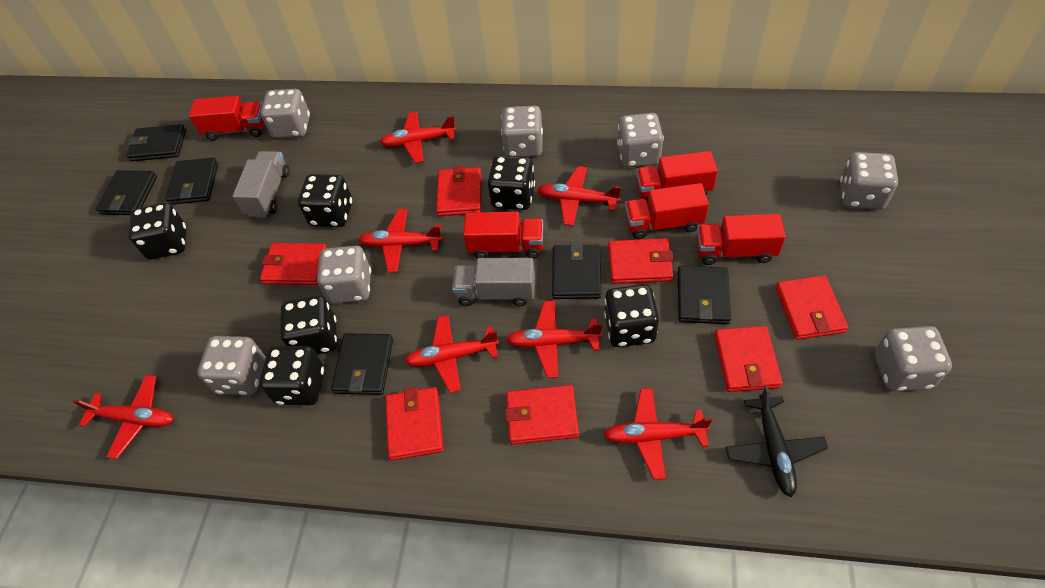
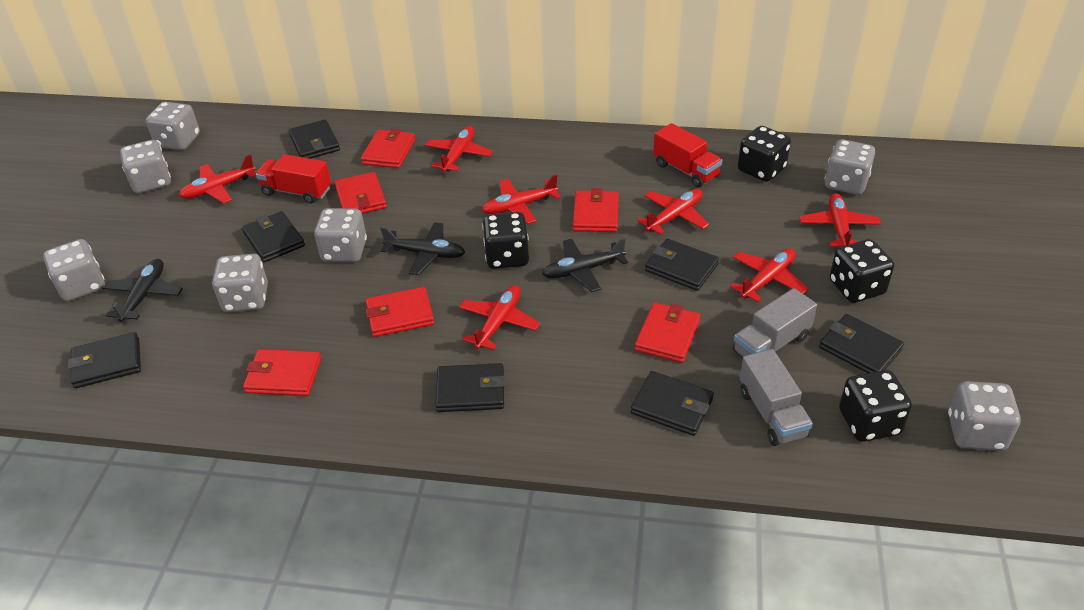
black dice: [128,202,186,260] [259,346,324,405] [280,295,337,354] [298,174,352,227] [487,155,535,210] [604,284,659,347] = 6 -> [482,212,529,269] [738,126,791,182] [830,239,894,303] [839,370,912,442] = 4
black plane: [726,386,828,497] = 1 -> [103,259,183,322] [380,222,465,275] [542,238,628,292] = 3
black wallet: [96,170,157,215] [126,124,186,161] [165,157,218,205] [331,334,393,395] [552,242,601,299] [678,266,731,324] = 6 -> [68,332,141,388] [242,211,305,262] [289,120,340,159] [435,363,505,412] [631,371,714,436] [645,239,719,291] [819,314,904,373] = 7
red truck: [189,96,264,140] [463,212,543,259] [625,183,709,239] [636,151,718,204] [696,214,786,265] = 5 -> [256,154,331,204] [653,123,722,187] = 2
red wallet: [260,243,327,285] [385,387,444,460] [436,166,482,216] [505,385,579,444] [608,238,674,284] [714,326,783,392] [776,275,848,340] = 7 -> [243,349,321,396] [334,172,387,214] [361,129,415,168] [366,287,434,337] [573,188,619,232] [635,303,701,363] = 6

